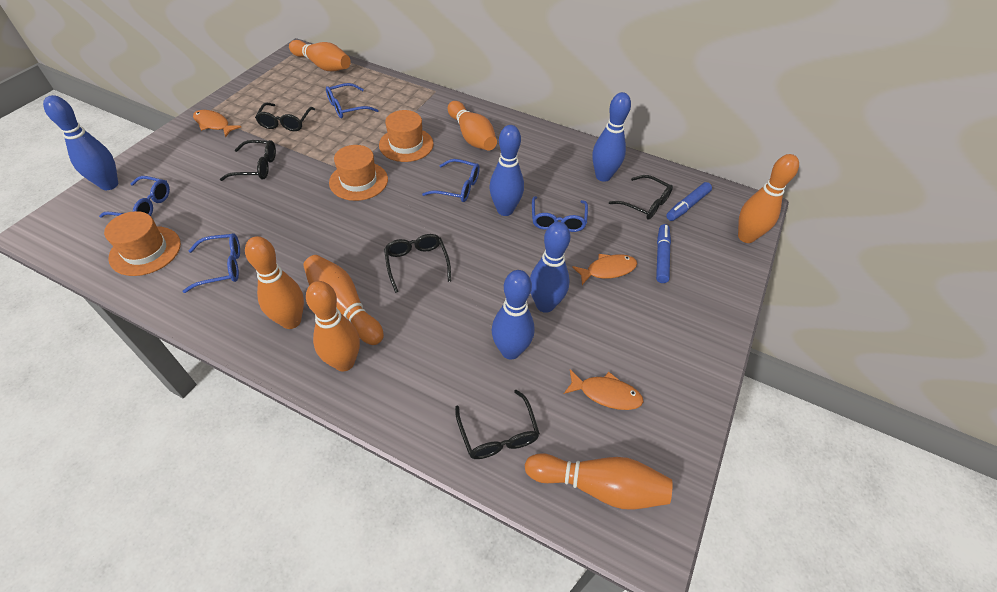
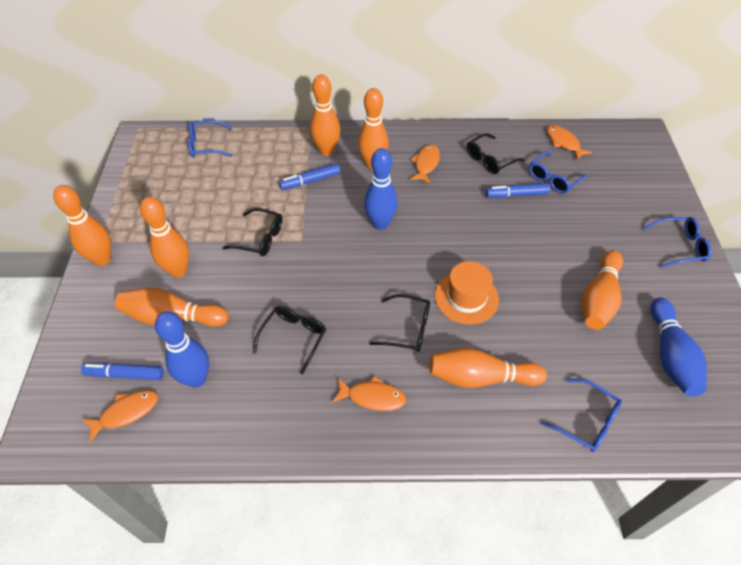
black glasses: [220,140,276,181] [255,103,315,131] [384,234,451,293] [455,390,540,459] [609,175,673,220] = 5 -> [223,208,283,256] [253,306,326,374] [369,294,430,352] [467,133,525,174] = 4
blue bowling pin: [43,95,118,190] [489,125,524,216] [492,270,534,359] [530,222,570,313] [592,92,631,182] = 5 -> [155,312,209,388] [364,148,398,230] [650,298,707,397] = 3
blue glasses: [99,176,170,218] [183,233,240,293] [326,83,379,118] [422,159,480,202] [532,196,588,232] = 5 -> [188,120,232,157] [529,151,589,193] [541,379,622,452] [643,217,711,268] = 4
blue marker: [656,224,671,283] [666,182,712,221] = 2 -> [81,363,164,380] [279,163,340,190] [486,183,550,198] = 3
orange fish: [193,110,241,137] [564,369,643,410] [572,254,637,285] = 3 -> [82,390,158,442] [332,376,406,411] [410,144,440,184] [547,125,592,160] = 4
orange hat: [104,211,181,276] [329,145,388,201] [379,110,434,162] = 3 -> [435,261,499,325] = 1

